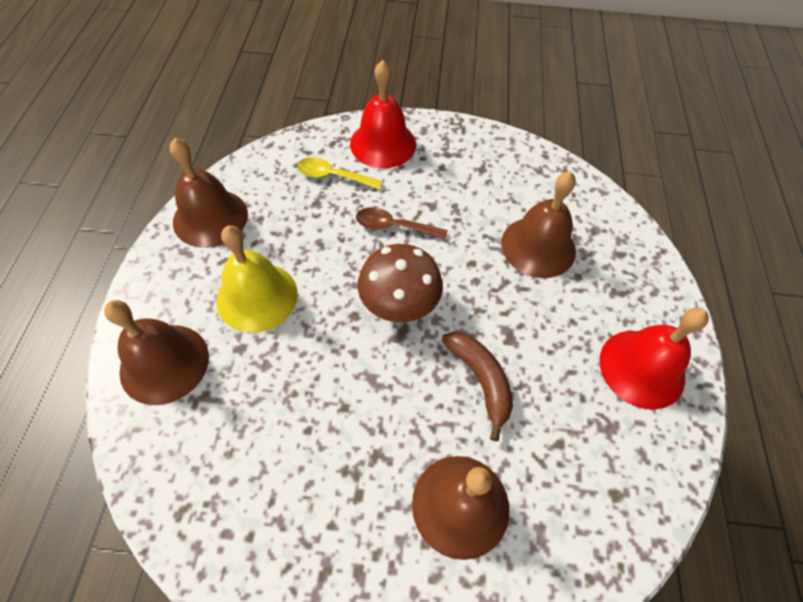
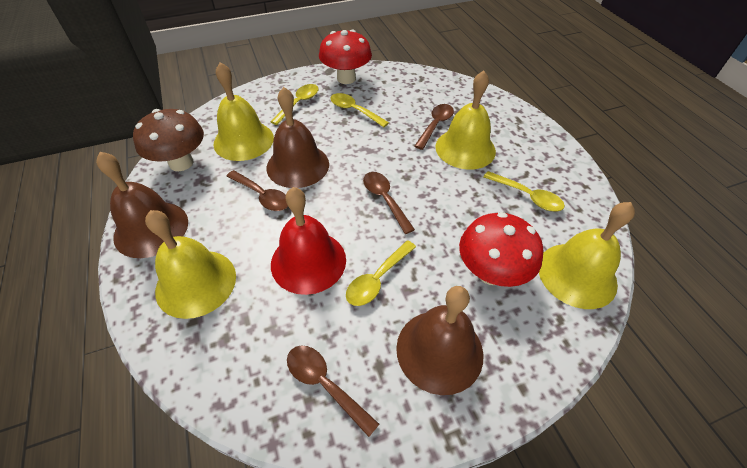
brown banana: [441,332,513,441] = 1 -> none = 0
brown bell: [104,300,209,405] [170,138,248,248] [412,456,509,560] [501,171,576,278] = 4 -> [96,152,188,258] [267,87,329,188] [396,286,483,395] = 3
brown spoon: [356,207,448,239] = 1 -> [226,170,288,211] [287,346,379,437] [363,172,415,234] [414,104,454,150] = 4
red bell: [350,60,416,168] [599,307,709,409] = 2 -> [271,187,346,295] = 1
red mushroom: none = 0 -> [319,30,372,84] [459,212,543,287] = 2
yellow bell: [216,225,297,333] = 1 -> [145,210,236,319] [214,62,274,161] [435,71,496,170] [539,202,635,309] = 4
yellow spoon: [297,157,383,190] = 1 -> [270,84,318,125] [330,93,389,127] [346,240,416,306] [484,171,565,211] = 4

